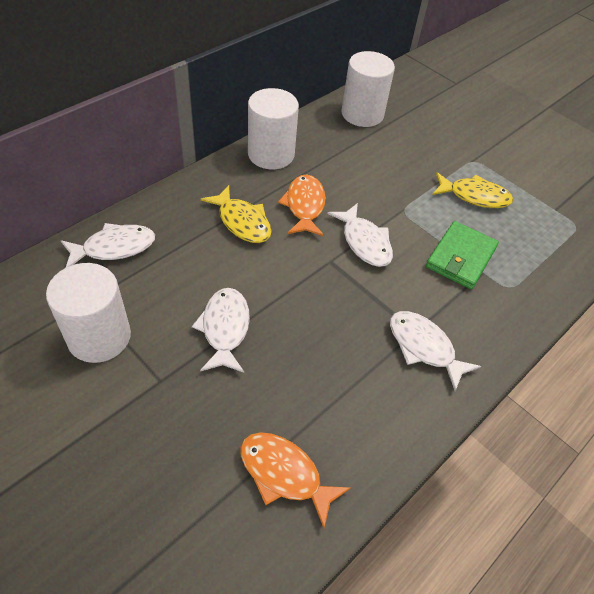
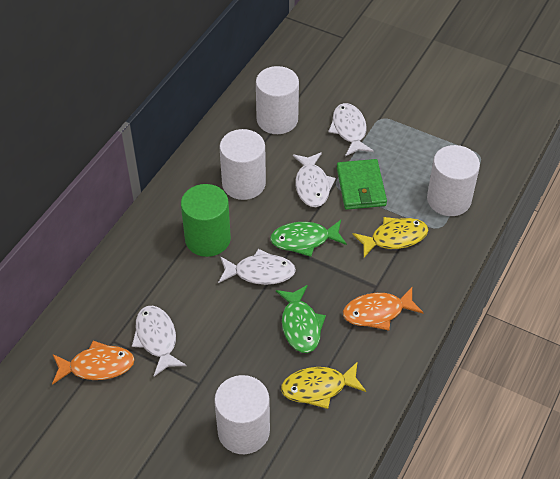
green cylinder: none = 0 -> [181,184,231,257] = 1
green fish: none = 0 -> [270,220,347,257] [276,285,326,353] = 2
white cylinder: [46,263,131,363] [248,88,299,169] [341,51,395,127] = 3 -> [214,375,270,454] [219,129,266,200] [256,66,299,134] [427,145,480,216] = 4

